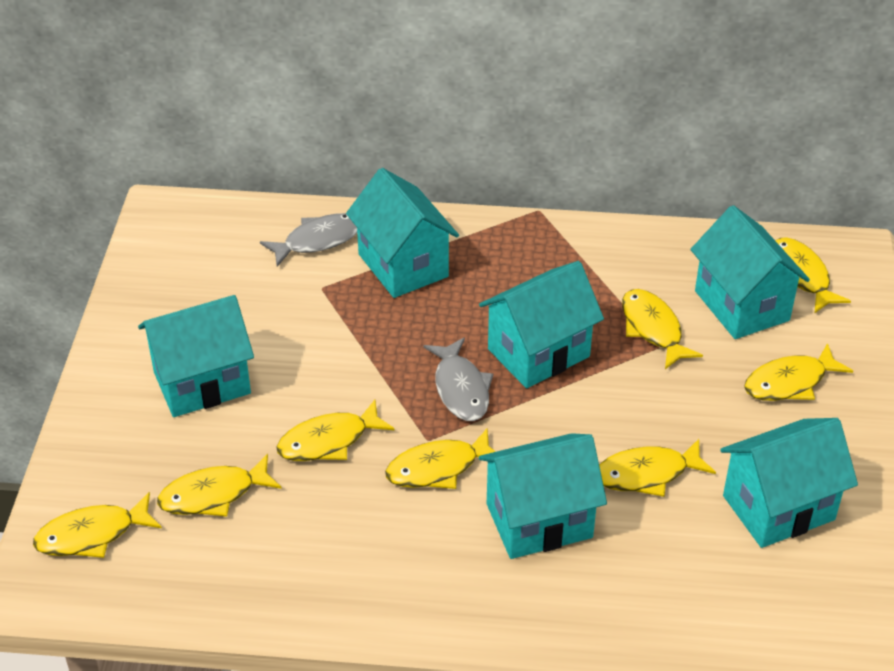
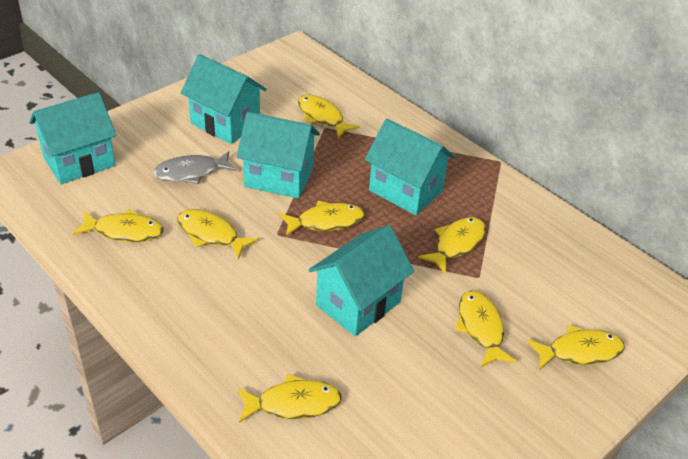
grey fish: [260,213,357,267] [424,337,493,421] = 2 -> [153,151,236,184] = 1
turquoise house: [138,295,254,417] [346,168,459,298] [479,261,604,388] [479,433,607,559] [691,205,810,339] [720,418,858,548] = 6 -> [29,92,116,184] [181,54,267,144] [237,112,320,199] [309,225,414,336] [365,119,455,215] = 5

